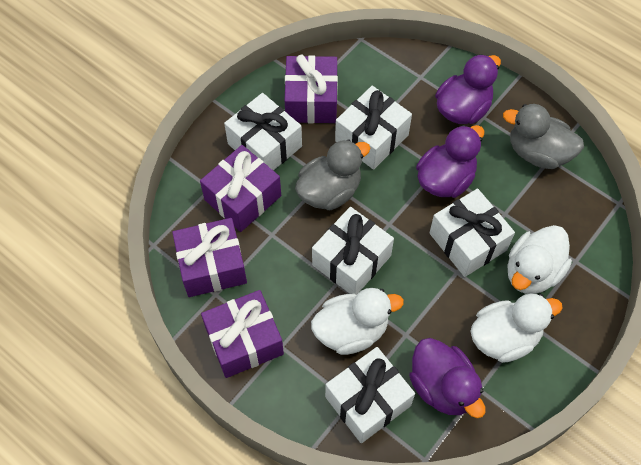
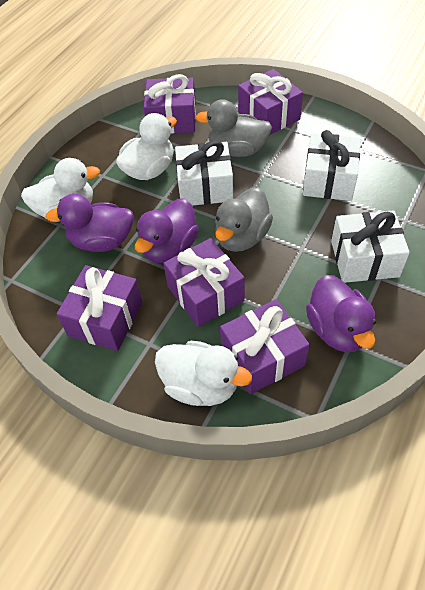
purple gift: [172,218,247,297] [200,145,281,232] [201,290,284,378] [284,55,338,123] = 4 -> [57,265,142,351] [144,74,196,133] [163,238,245,327] [220,299,310,394] [238,69,303,134] = 5
white gift: [224,93,302,171] [312,207,394,295] [325,347,415,443] [335,86,412,170] [430,188,515,277] = 5 -> [175,140,233,206] [303,130,361,201] [331,210,410,283] = 3

